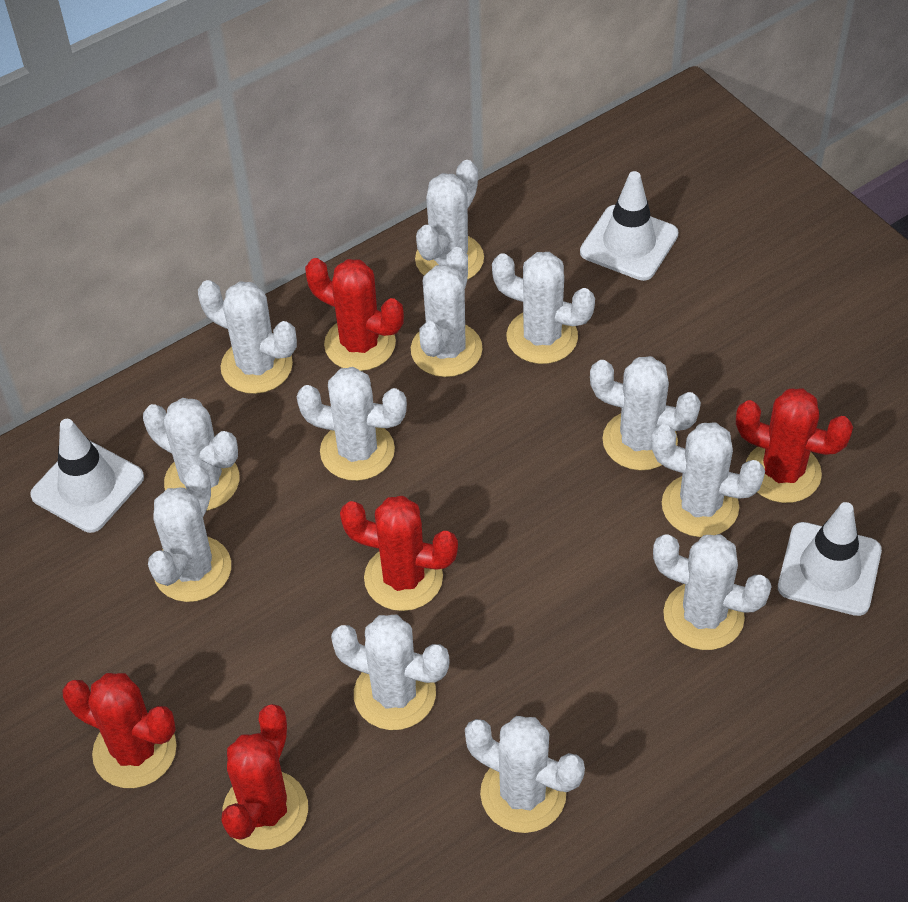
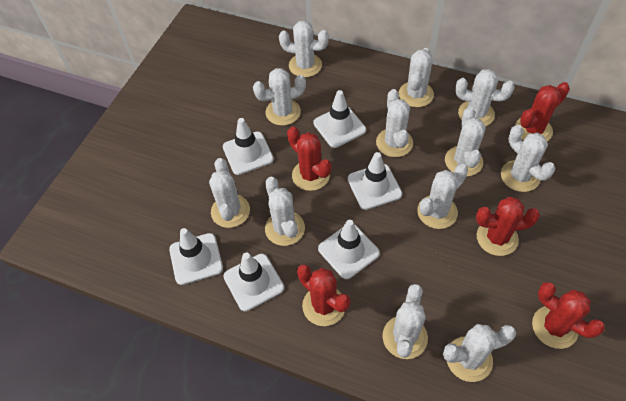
white traffic cone: [30,419,144,533] [580,171,679,281] [778,502,882,616] = 3 -> [169,228,223,285] [223,118,274,175] [223,253,284,311] [313,90,366,148] [318,220,380,279] [348,152,402,210] = 6

